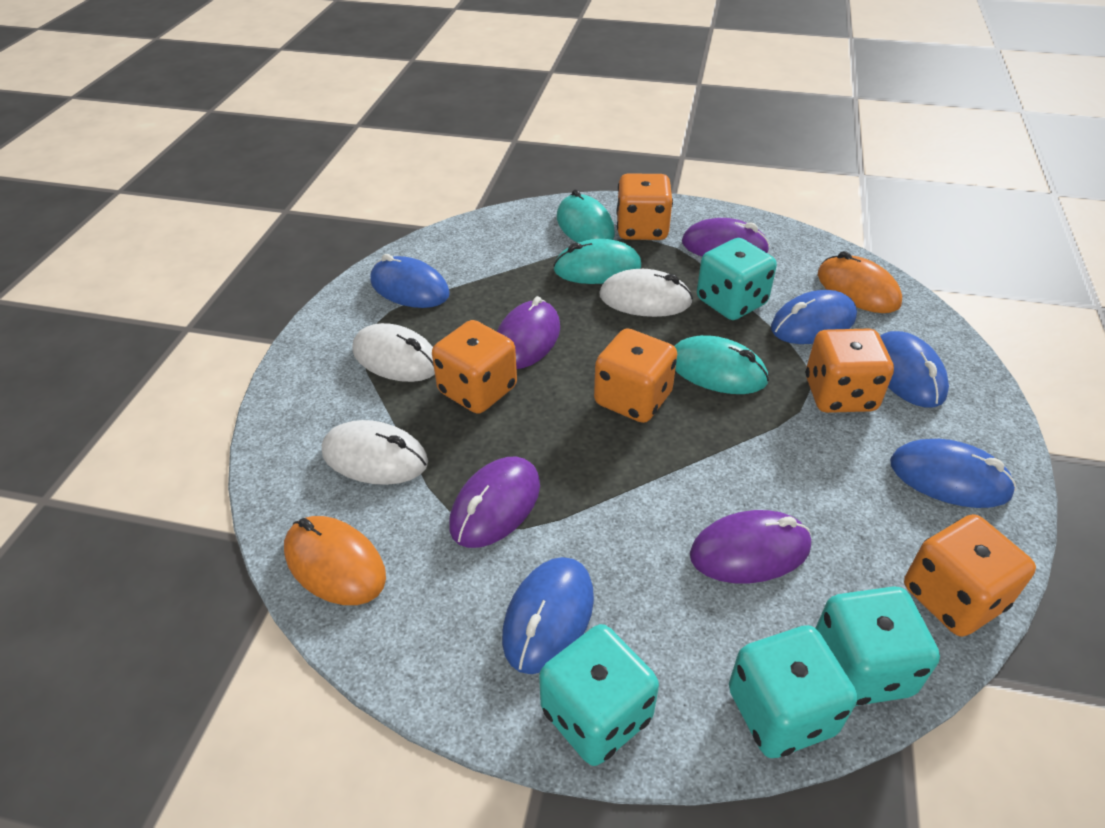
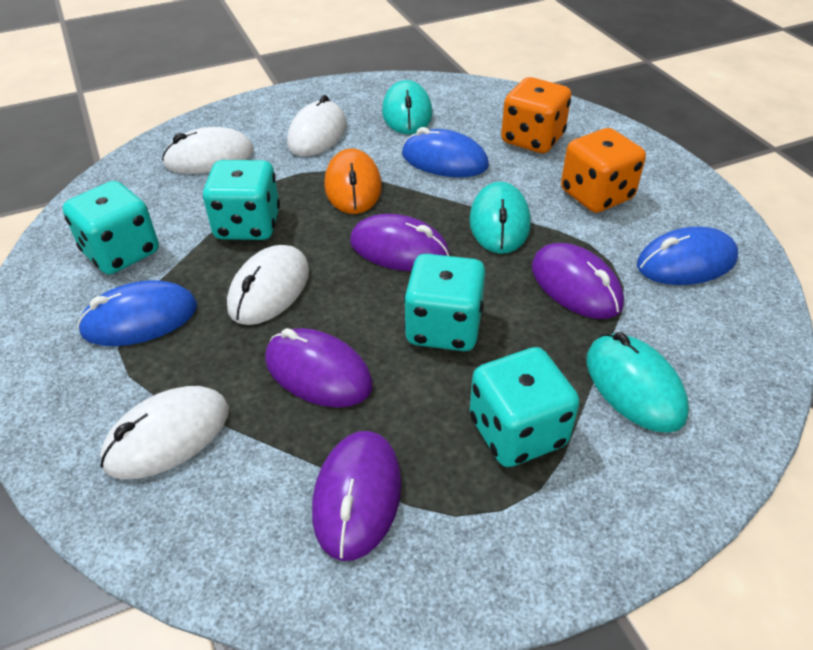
blue mouse: [370,254,450,308] [502,557,594,674] [771,290,857,344] [880,331,949,407] [890,439,1016,508] = 5 -> [77,280,197,346] [402,127,489,177] [637,226,738,285] = 3
orange dice: [432,320,517,414] [594,329,677,423] [616,173,673,240] [805,328,894,413] [904,514,1036,637] = 5 -> [501,77,571,153] [561,128,646,213] = 2
orange mouse: [284,516,386,605] [818,251,902,313] = 2 -> [324,148,382,214] = 1
white mouse: [322,420,428,485] [352,323,435,382] [599,269,693,317] = 3 -> [100,386,229,479] [162,127,254,174] [227,245,309,325] [287,95,346,156] = 4

